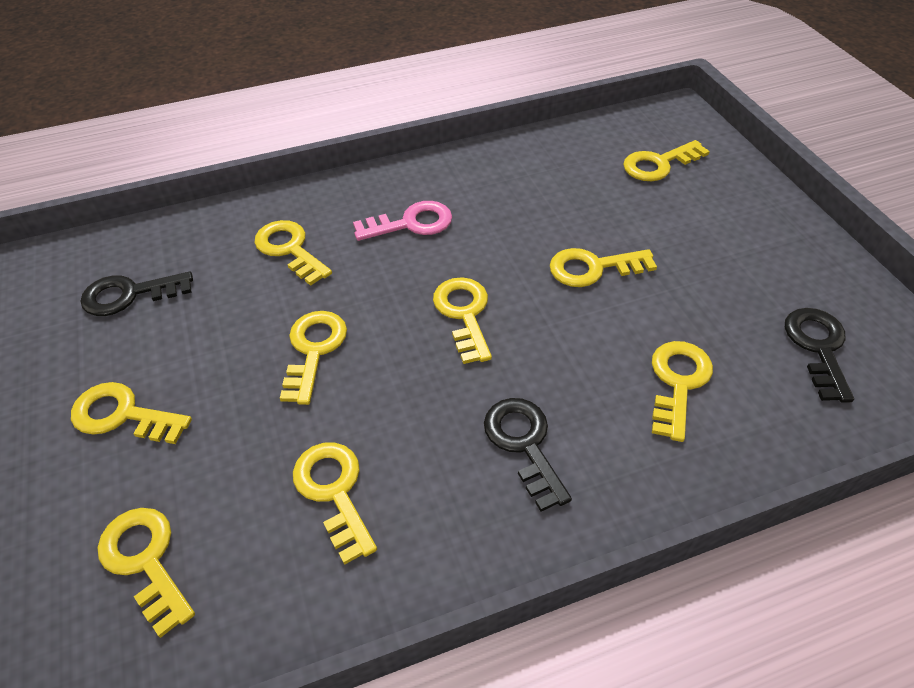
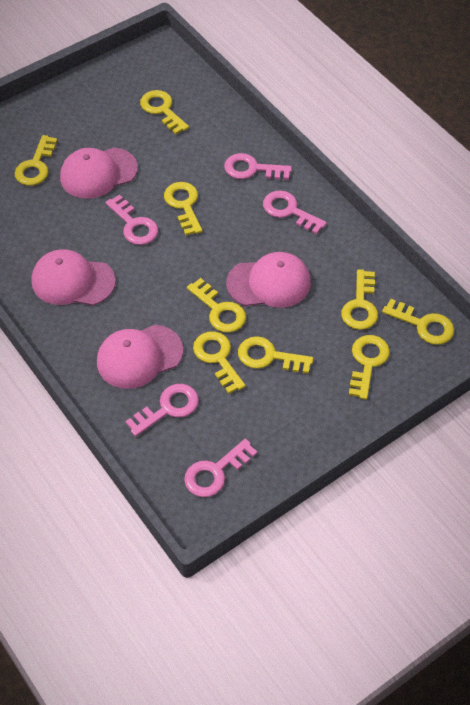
black key: [81,272,193,316] [484,398,572,512] [785,308,854,403] = 3 -> none = 0
pink cap: none = 0 -> [32,249,116,306] [60,147,138,199] [97,325,183,389] [226,252,311,308] = 4
pink key: [353,201,452,241] = 1 -> [106,194,158,245] [125,384,199,437] [184,439,257,497] [224,153,292,180] [263,190,327,234] = 5

